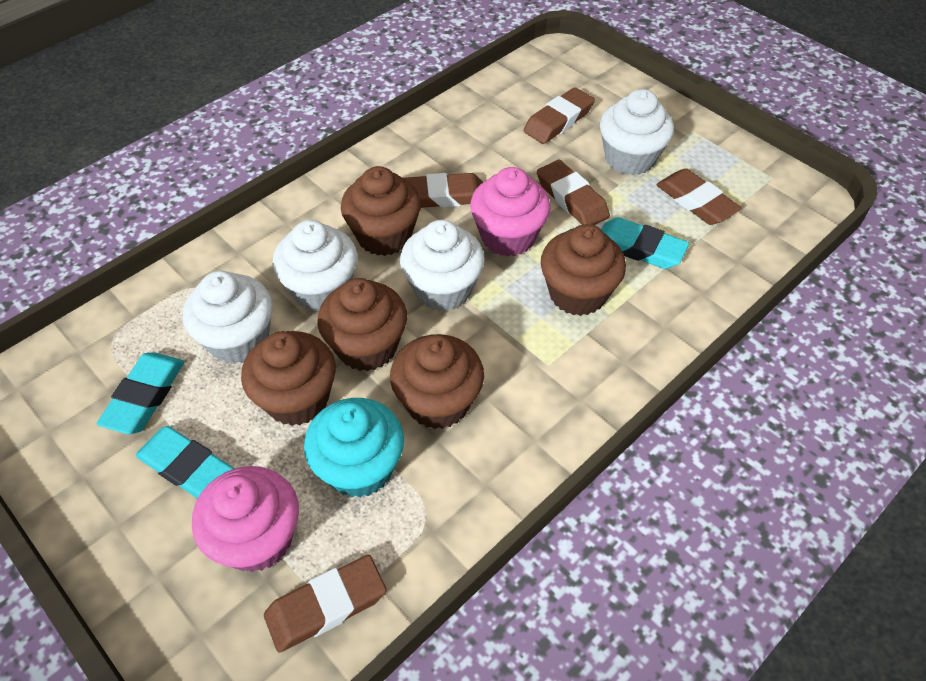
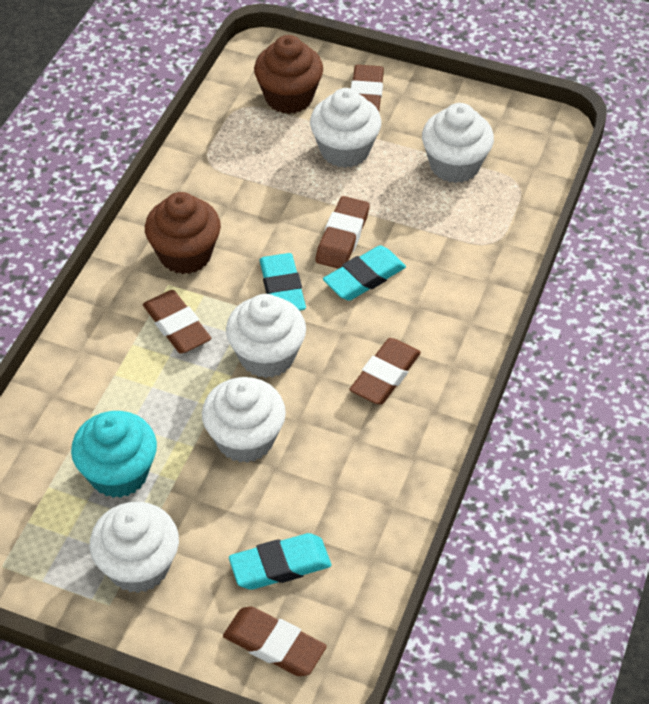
brown cupcake: [241,331,336,426] [317,278,407,371] [341,166,421,256] [390,334,484,429] [541,224,626,316] = 5 -> [145,192,221,274] [254,35,323,114] = 2
pink cupcake: [192,466,299,572] [470,167,551,256] = 2 -> none = 0
white cupcake: [183,271,273,364] [272,220,358,311] [400,220,485,311] [600,89,674,175] = 4 -> [90,502,179,593] [202,377,286,463] [226,294,306,378] [310,88,381,168] [422,103,494,183] = 5

